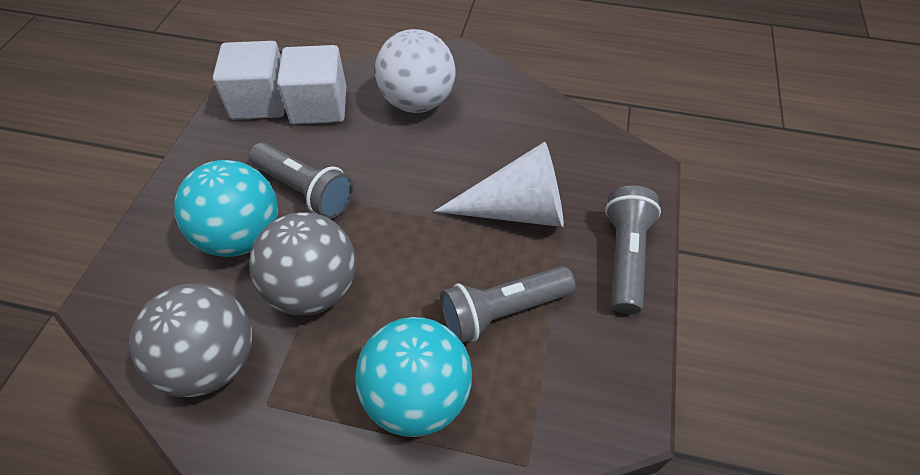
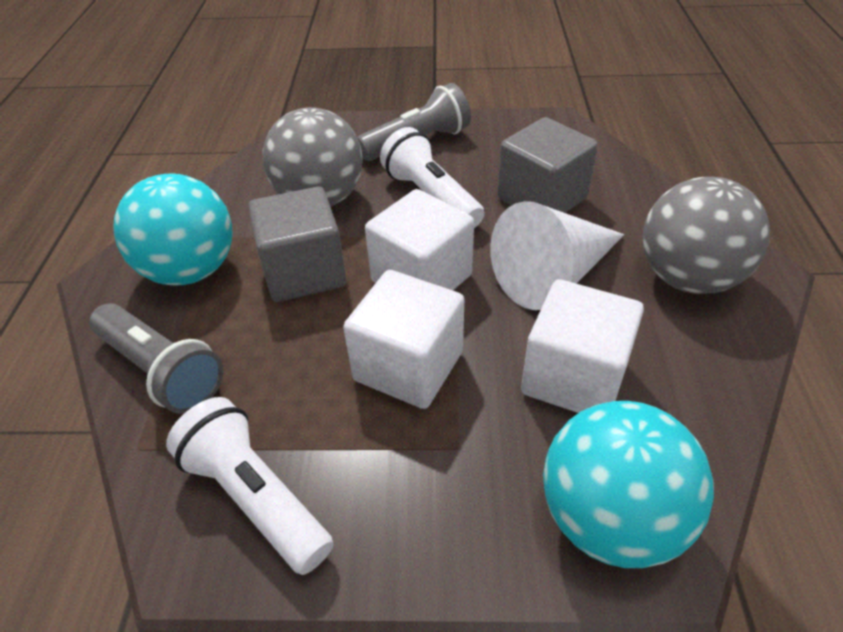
grey cube: none = 0 -> [248,187,347,302] [497,117,598,213] = 2
grey flashlight: [249,143,354,219] [440,266,576,343] [605,185,661,314] = 3 -> [90,303,223,414] [357,83,471,161] = 2
white ball: [375,29,456,113] = 1 -> none = 0
white cube: [213,41,285,120] [277,45,346,124] = 2 -> [343,270,464,409] [365,189,474,290] [521,279,644,413] = 3
white flashlight: none = 0 -> [166,397,333,575] [380,127,485,228] = 2

